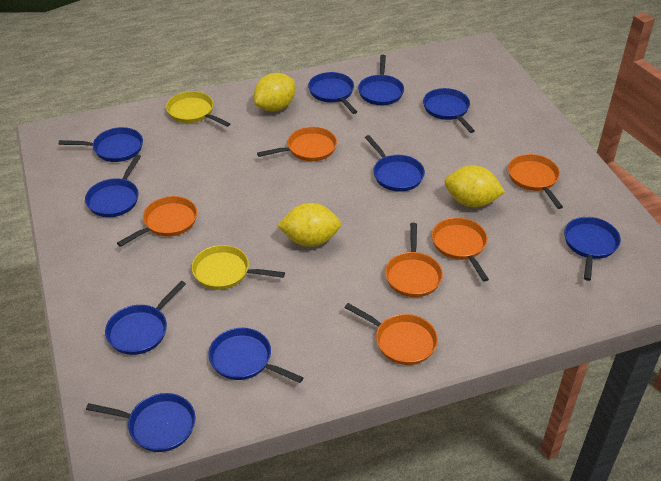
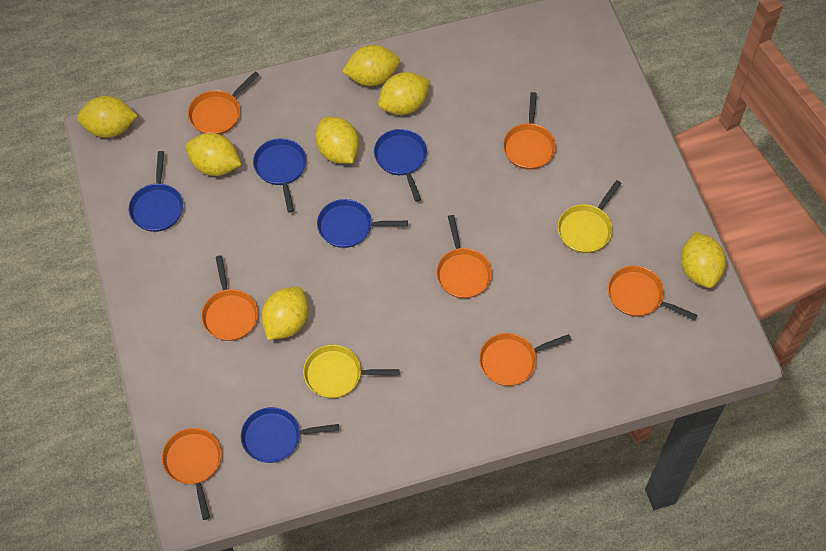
blue pan: [58,127,143,162] [85,155,141,217] [86,393,196,452] [105,281,186,355] [208,328,304,383] [308,72,357,114] [358,55,404,105] [365,135,425,192] [423,88,475,133] [564,217,621,281] = 10 -> [129,151,183,232] [241,407,339,463] [253,138,306,213] [317,199,408,248] [374,129,427,202] = 5
orange pan: [117,196,197,247] [257,127,337,161] [345,303,438,365] [385,223,443,297] [432,217,489,282] [508,154,563,209] = 6 -> [162,428,221,520] [188,71,259,135] [201,255,258,341] [436,215,492,298] [479,333,571,386] [503,92,556,170] [608,266,698,320] = 7
yellow lemon: [254,73,295,112] [277,203,341,247] [445,165,505,207] = 3 -> [77,96,138,138] [185,133,241,176] [261,287,308,340] [315,117,359,164] [342,45,400,86] [378,72,430,115] [681,232,726,288] = 7

